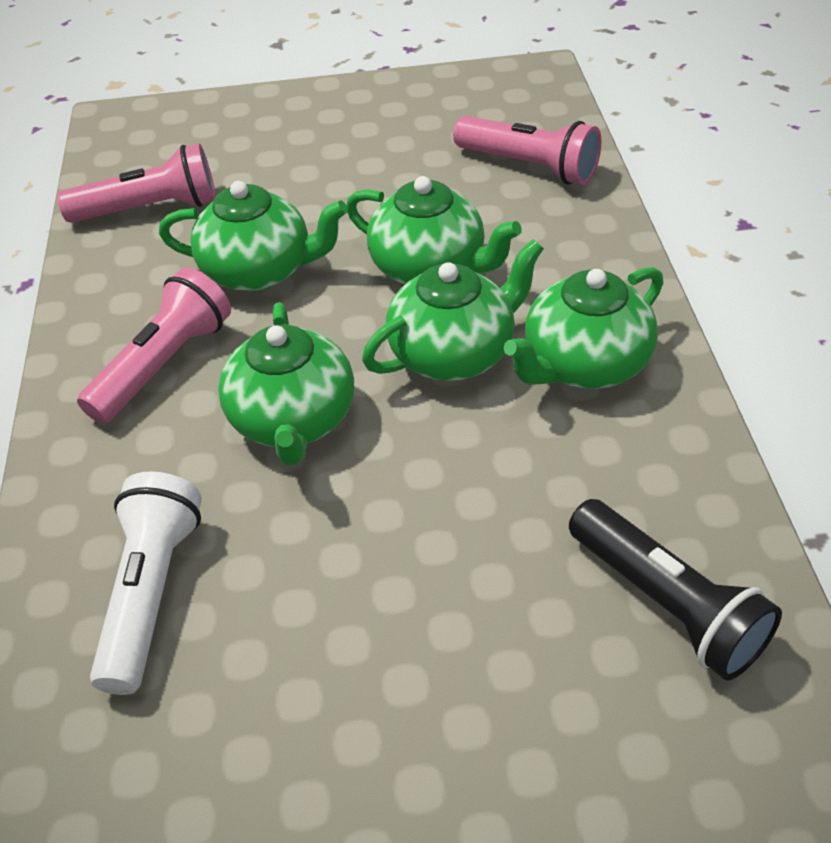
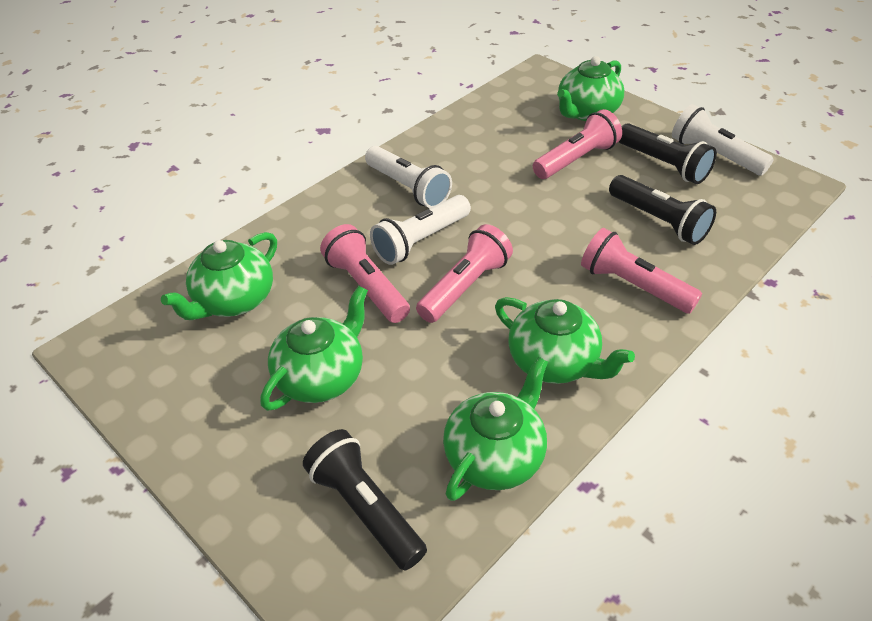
black flashlight: [569,499,782,681] = 1 -> [303,429,427,571] [609,175,716,245] [619,123,717,184] = 3
pink flashlight: [57,143,216,223] [77,267,231,424] [453,116,601,185] = 3 -> [320,224,410,323] [416,224,513,323] [533,109,622,179] [581,228,702,314] = 4
white flashlight: [90,471,202,695] = 1 -> [365,146,452,208] [370,195,471,265] [672,104,774,176] = 3

